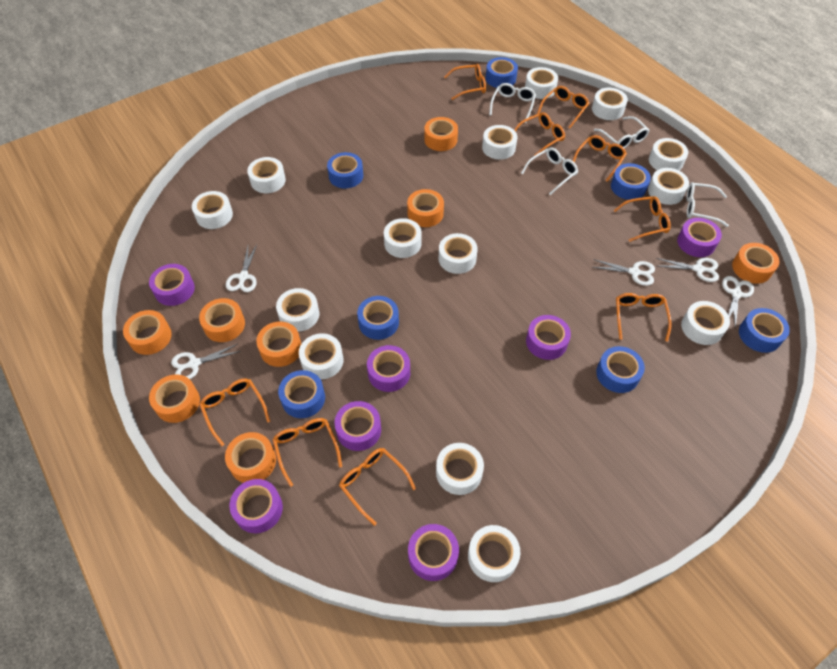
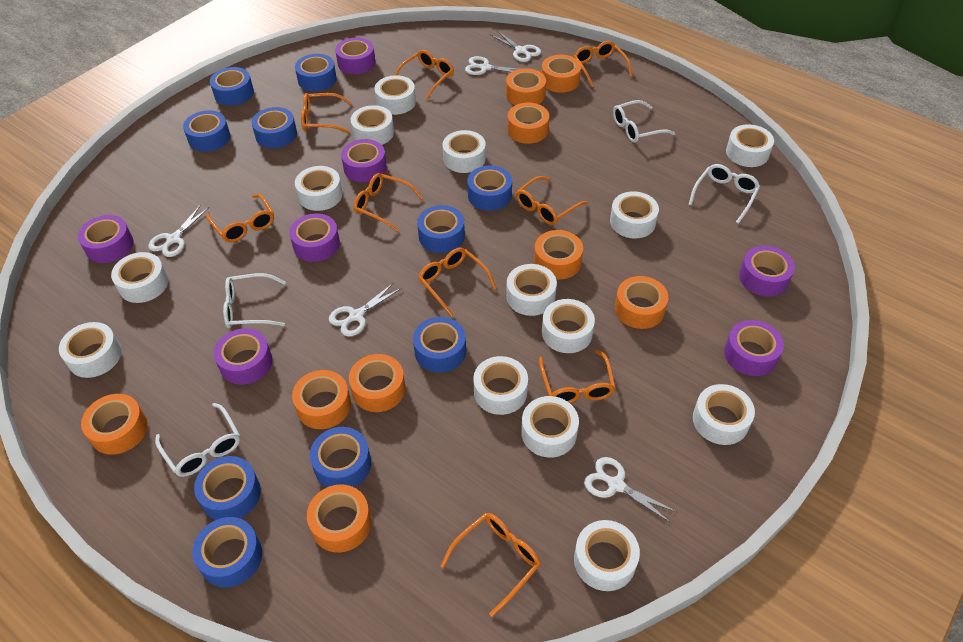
blue tape: [278,370,325,418] [327,152,363,188] [357,296,399,340] [486,57,518,88] [596,346,645,393] [611,163,651,200] [739,308,790,353] = 7 -> [183,110,230,152] [192,517,262,587] [194,456,261,520] [210,67,254,106] [252,107,297,148] [295,54,337,92] [310,427,371,487] [413,317,466,373] [417,205,465,253] [467,165,512,211] = 10
orange tape: [123,310,172,355] [149,374,200,423] [199,298,245,342] [225,432,276,483] [256,321,301,367] [407,189,444,227] [424,117,458,151] [732,243,780,284] = 8 -> [81,394,148,455] [292,370,351,429] [307,484,371,553] [349,354,405,412] [506,68,546,105] [507,103,549,144] [534,230,583,280] [541,55,581,93] [615,276,668,329] = 9

